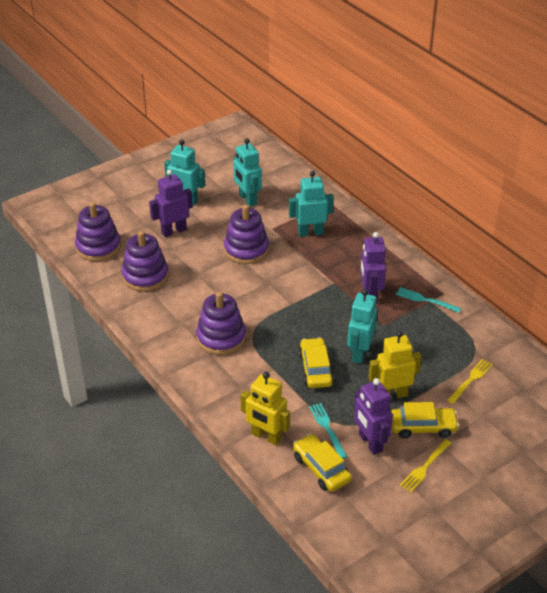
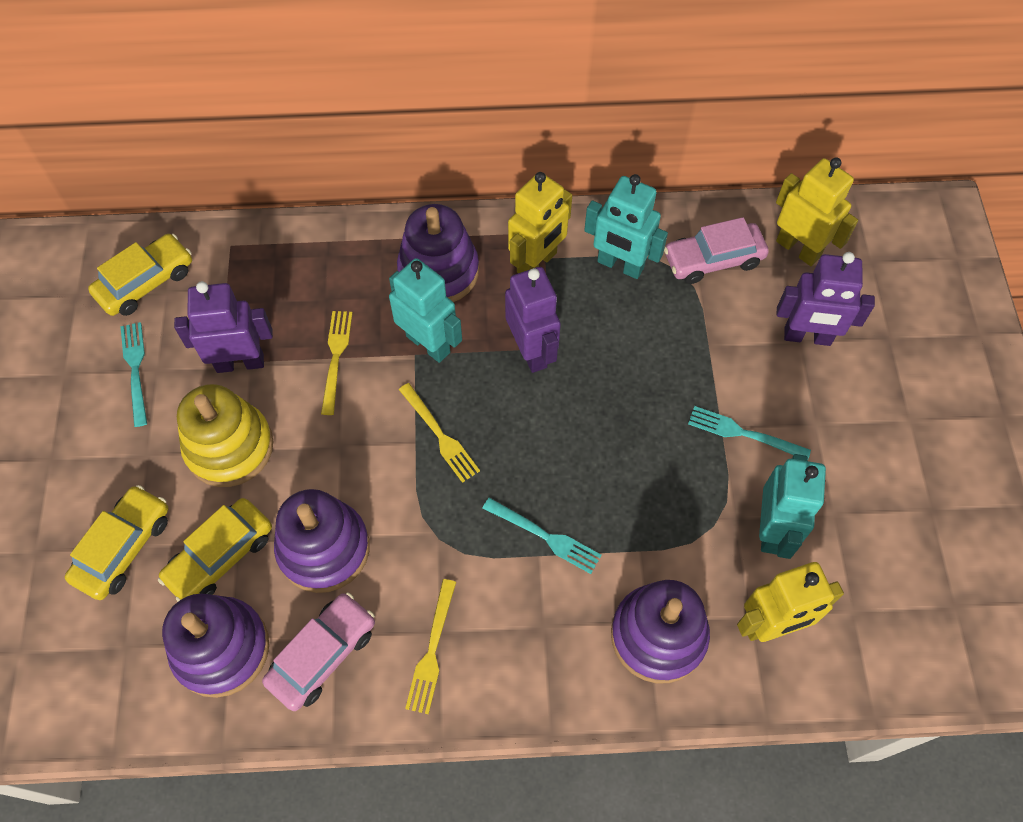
pink car: none = 0 -> [262,592,375,711] [664,217,769,284] = 2
turquoise fork: [309,403,347,459] [396,287,461,313] = 2 -> [120,322,147,427] [483,498,602,574] [688,406,811,459] = 3
turquoise robot: [164,139,205,206] [233,138,262,207] [289,171,334,237] [347,289,377,364] = 4 -> [389,258,462,363] [584,174,668,279] [759,454,826,559] = 3
yellow fork: [400,439,452,492] [447,359,493,404] = 2 -> [321,311,353,415] [399,383,480,483] [405,579,456,714] = 3
yellow robot: [240,372,290,446] [368,331,422,398] = 2 -> [508,172,572,273] [737,562,844,642] [776,157,858,266] = 3
yellow stacking toy: none = 0 -> [177,384,273,487] = 1

